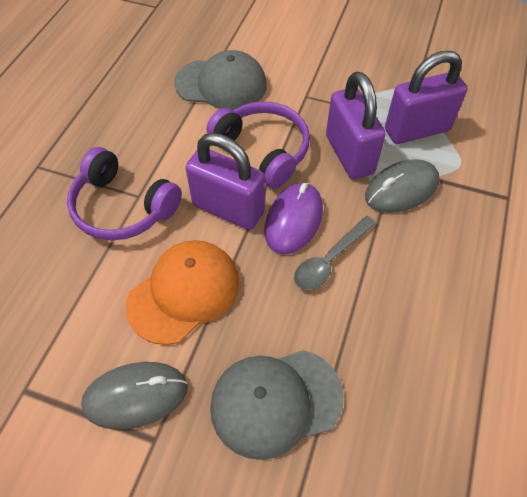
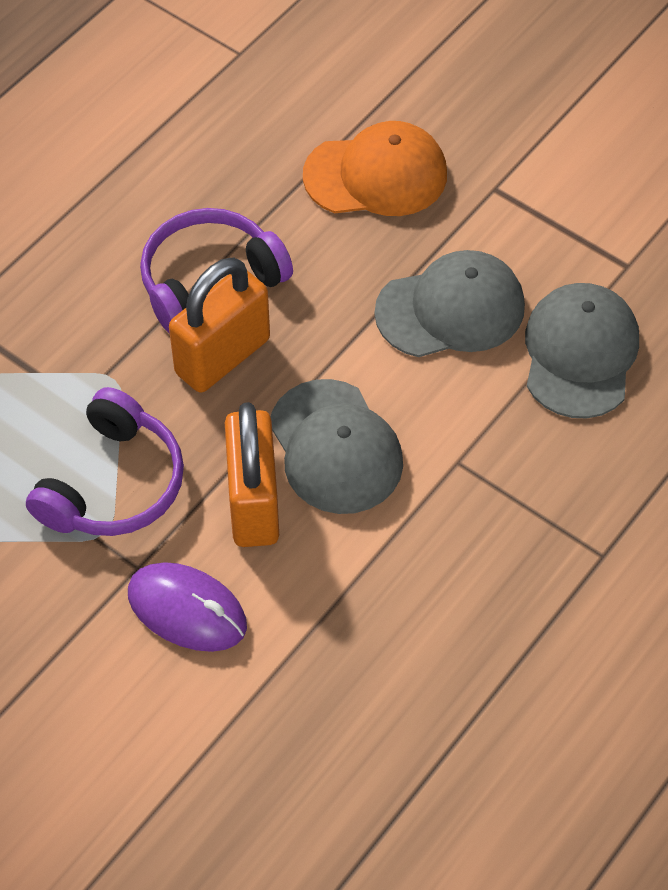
grey cap: [174,50,267,110] [210,350,344,460] = 2 -> [271,379,403,514] [374,250,525,357] [525,283,639,418] = 3
grey mouse: [81,362,188,429] [365,159,440,213] = 2 -> none = 0
grey spoon: [294,216,376,290] = 1 -> none = 0
orange padlock: none = 0 -> [169,258,270,393] [225,402,279,547] = 2
purple padlock: [186,133,265,230] [326,72,386,179] [385,51,467,144] = 3 -> none = 0

